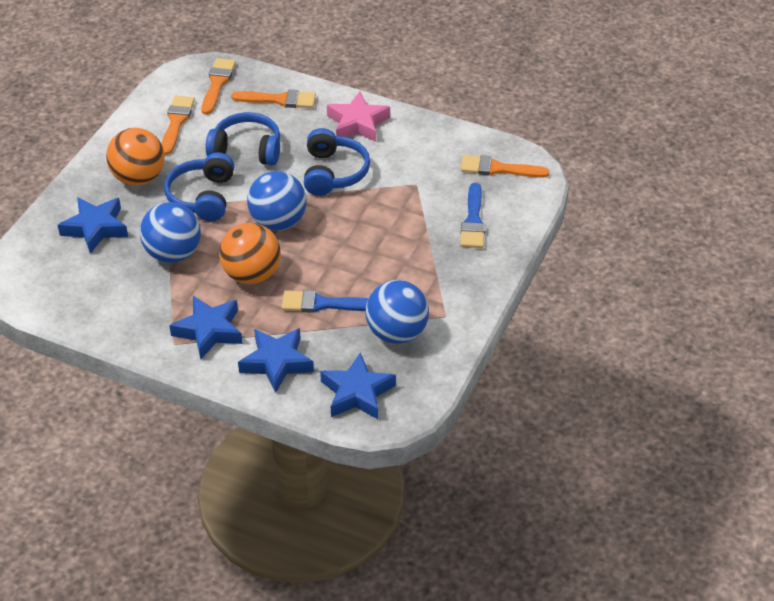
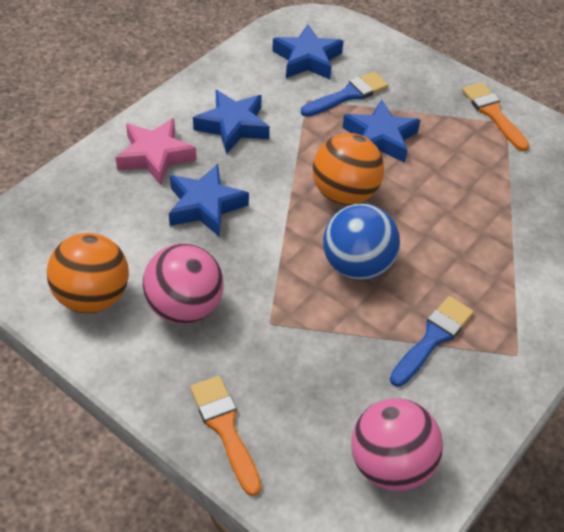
blue ball: [140,202,201,263] [247,171,307,231] [365,280,429,344] = 3 -> [323,203,400,280] = 1
blue headphones: [164,152,234,222] [206,112,280,166] [304,128,370,196] = 3 -> none = 0
orange brush: [162,95,195,155] [201,58,236,115] [231,90,316,108] [460,155,550,178] = 4 -> [190,376,261,496] [462,82,530,151] = 2
pink ball: none = 0 -> [143,243,224,324] [351,398,443,491] = 2

